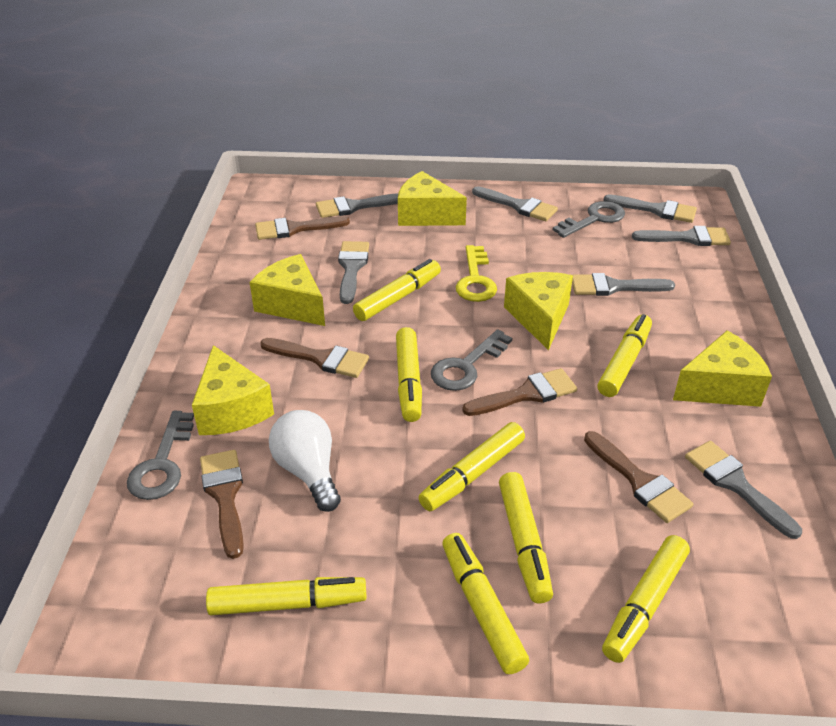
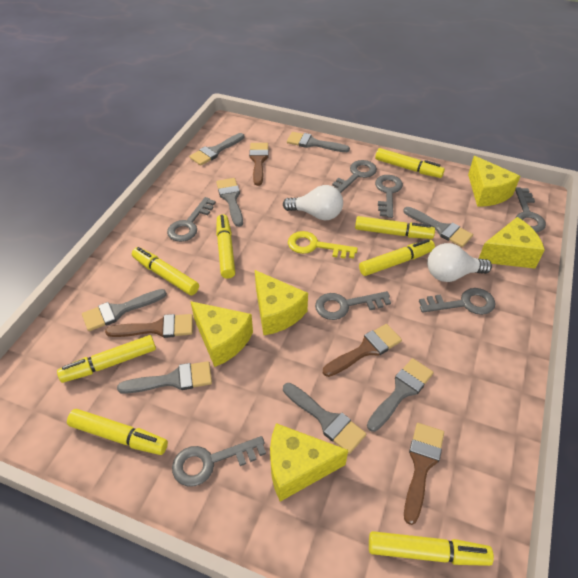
brown brush: [200,450,244,559] [255,216,350,240] [260,338,369,378] [462,368,577,416] [584,431,693,523] = 5 -> [105,314,193,338] [249,143,269,186] [323,324,402,377] [404,423,444,525] = 4
grey brush: [316,193,398,218] [338,241,369,304] [472,186,558,221] [572,273,675,296] [603,194,697,223] [632,226,731,246] [685,441,802,539] = 7 -> [82,289,167,331] [117,361,212,394] [189,133,244,166] [216,178,243,227] [283,383,366,454] [287,132,350,152] [367,358,434,432] [403,207,473,247] = 8
grey key: [127,411,194,500] [431,329,512,391] [553,201,625,238] = 3 -> [167,197,216,242] [172,436,266,487] [315,291,391,320] [332,160,377,193] [375,175,403,218] [419,288,495,315] [515,187,546,232] = 7
white light bulb: [269,410,341,512] = 1 -> [283,185,343,220] [427,243,492,282] = 2

